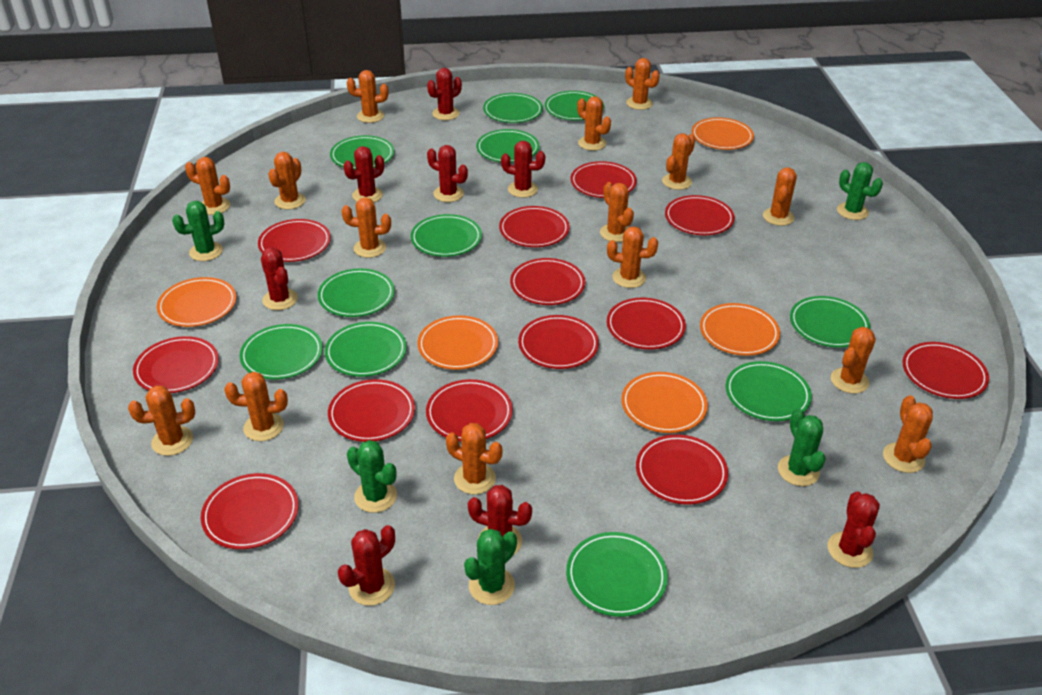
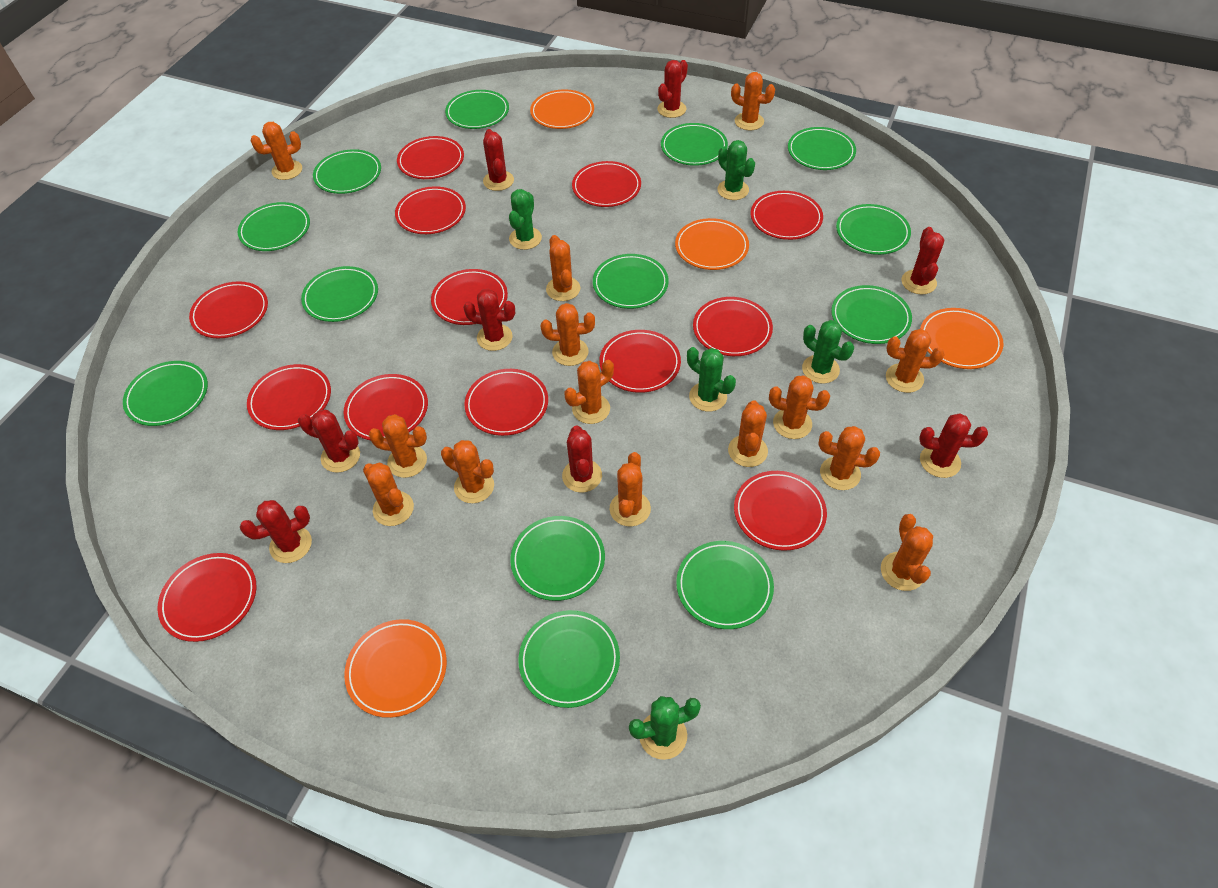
green plate: [240,324,323,379] [318,268,395,317] [325,322,407,377] [330,136,394,170] [411,214,482,257] [476,129,539,163] [483,93,543,123] [545,91,604,121] [566,532,668,617] [725,361,812,421] [790,296,870,348] = 11 -> [123,361,208,426] [238,202,310,251] [301,266,378,322] [313,149,381,194] [445,90,509,129] [510,516,605,601] [518,610,620,708] [593,254,669,309] [661,123,728,166] [676,541,774,629] [788,127,856,170] [831,285,912,344] [836,204,911,255] = 13
orange cactus: [128,385,195,456] [185,157,230,215] [224,372,288,441] [268,152,306,210] [341,197,391,258] [347,70,388,123] [446,423,502,495] [577,96,611,151] [600,182,634,242] [607,226,658,288] [625,58,660,110] [662,133,695,190] [763,167,797,226] [831,327,876,394] [883,396,933,473] = 15 -> [251,122,302,180] [363,463,414,526] [369,414,427,478] [441,440,494,503] [541,303,595,366] [546,235,580,301] [564,360,614,424] [610,452,651,527] [728,400,768,467] [731,72,775,130] [769,375,830,439] [818,426,880,490] [881,514,933,591] [886,329,944,393] = 14
orange plate: [157,277,236,327] [417,315,498,370] [621,372,708,433] [692,117,754,150] [700,303,780,356] = 5 -> [344,619,447,718] [530,89,594,129] [675,218,749,270] [920,308,1003,369] = 4

